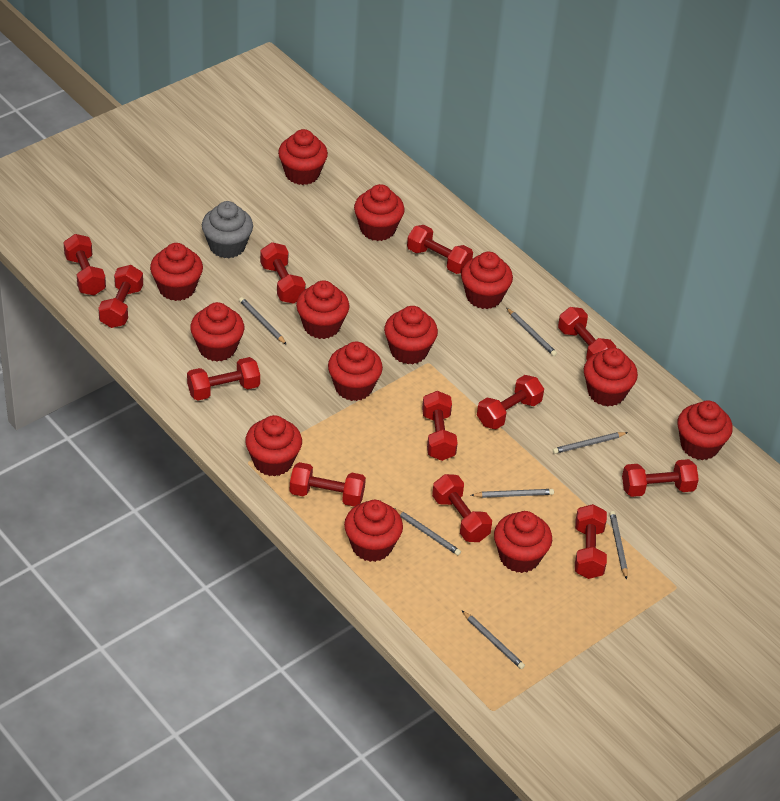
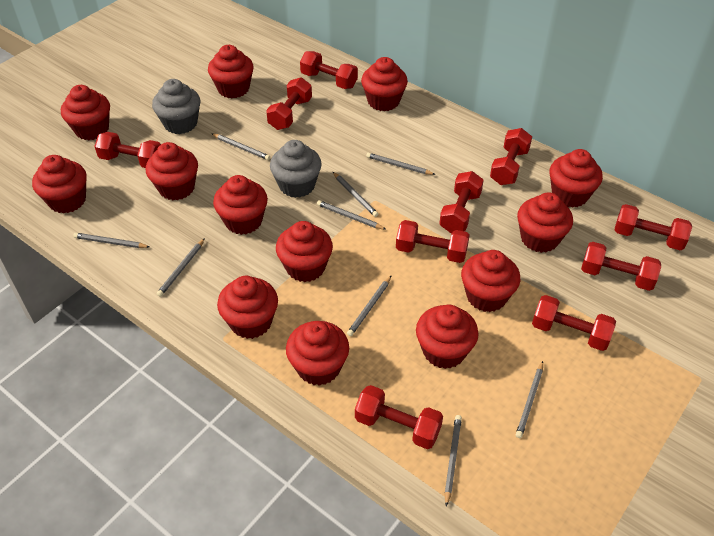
grey cupcake: [202,201,253,258] = 1 -> [152,79,200,134] [270,140,322,198] = 2
grey pencil: [239,297,287,345] [394,508,461,555] [462,611,525,669] [471,489,554,498] [507,308,557,356] [553,432,628,454] [610,511,628,580] = 7 -> [73,233,150,248] [157,238,205,297] [211,133,270,160] [317,200,387,230] [333,172,378,217] [347,275,392,336] [366,153,436,175] [444,415,462,507] [516,361,543,438] = 9
red dumbbell: [63,234,106,295] [98,265,143,328] [187,357,260,401] [260,242,306,304] [290,462,366,507] [407,225,473,274] [422,391,458,461] [432,474,492,542] [477,375,544,429] [558,307,616,360] [575,504,607,579] [622,459,699,497] = 12 -> [94,132,161,168] [266,77,312,130] [300,51,358,89] [355,385,443,449] [396,220,470,263] [439,171,484,233] [490,128,532,185] [532,295,616,351] [581,242,661,291] [615,204,692,250] = 10

